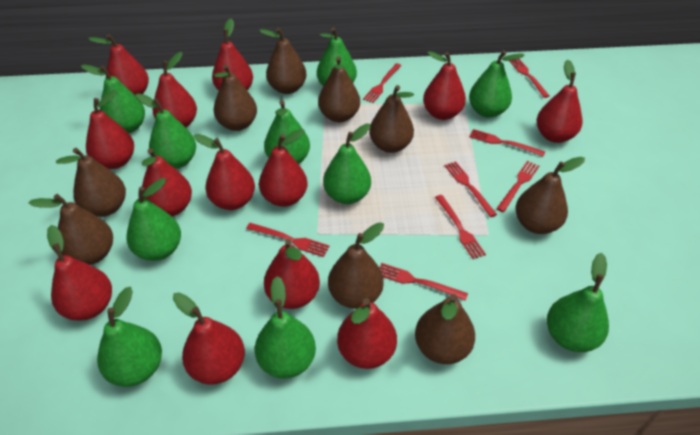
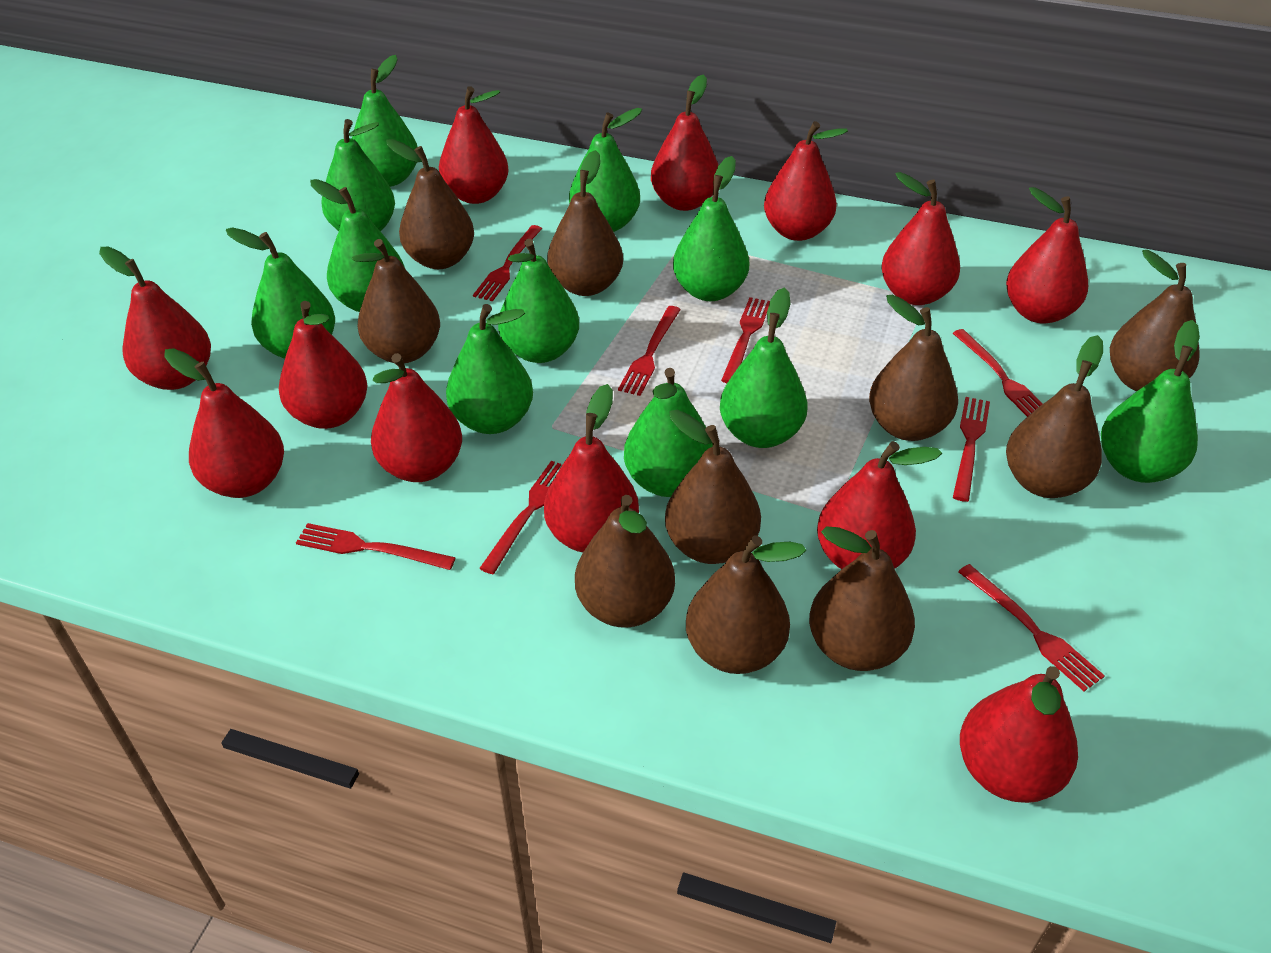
brown pear: [29,194,113,265] [56,148,126,217] [213,64,257,131] [259,28,307,94] [318,56,360,122] [328,222,384,309] [369,85,414,153] [415,294,475,364] [515,157,585,234] = 9 -> [352,239,440,363] [386,139,474,269] [547,150,623,296] [575,495,675,628] [665,410,761,564] [686,535,806,674] [809,526,915,671] [869,295,958,441] [1006,335,1103,498] [1110,250,1200,391] = 10
green pear: [81,64,145,133] [97,287,162,387] [127,178,181,261] [136,93,196,169] [255,276,316,379] [264,100,310,164] [317,27,357,86] [323,123,371,204] [469,50,525,118] [547,253,609,352] = 10 -> [226,227,335,359] [310,179,405,312] [321,119,395,232] [352,55,417,187] [446,304,533,434] [498,239,579,363] [569,108,642,232] [624,368,713,497] [673,156,749,301] [720,287,808,448] [1101,320,1200,483] = 11
red pear: [47,225,112,321] [86,90,134,169] [88,34,149,96] [142,148,192,216] [153,52,197,128] [173,292,245,384] [194,134,255,210] [212,18,253,90] [259,129,308,207] [264,239,320,309] [337,298,397,369] [423,51,466,120] [537,60,582,143] = 13 -> [99,247,211,390] [164,348,284,498] [279,301,367,429] [371,353,462,482] [439,86,509,204] [544,384,639,552] [651,74,719,211] [764,121,848,241] [817,441,942,569] [881,172,960,305] [960,666,1078,803] [1006,187,1088,323] = 12

